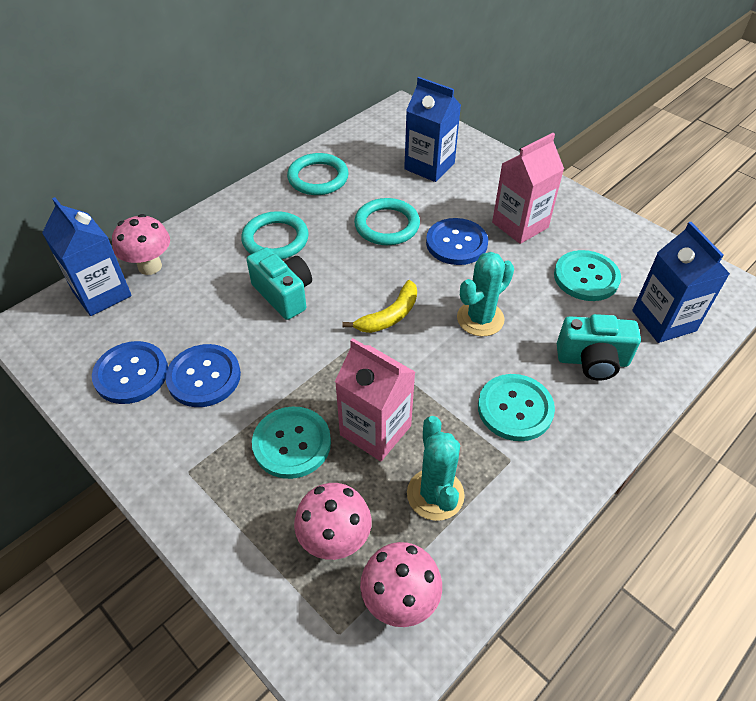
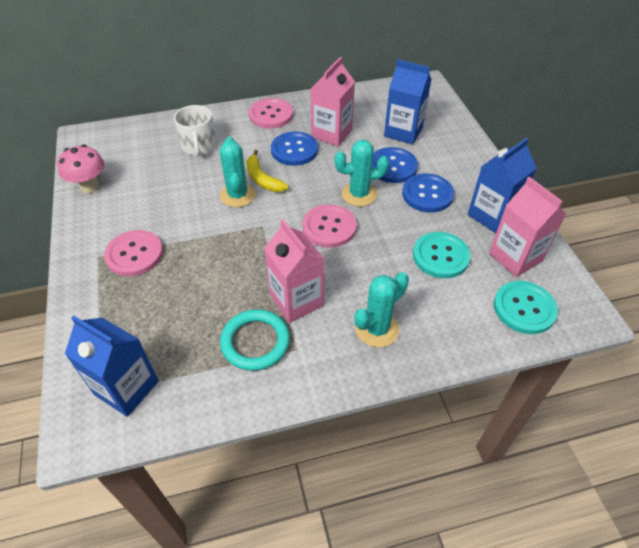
pink button: none = 0 -> [104,230,163,276] [249,98,293,129] [303,204,357,247] = 3
pink carton: [335,338,415,461] [492,133,564,244] = 2 -> [264,219,325,323] [311,57,355,146] [489,177,566,277] = 3
pink mushroom: [112,214,170,275] [294,483,372,560] [360,542,442,627] = 3 -> [57,145,105,193] = 1
turquoise button: [252,407,331,479] [478,374,555,441] [554,250,621,301] = 3 -> [413,232,471,278] [494,281,558,334] = 2
turquoise cactus: [407,416,465,521] [457,252,514,336] = 2 -> [219,137,255,207] [335,140,389,206] [355,272,409,347] = 3
turquoise camera: [246,247,312,320] [557,314,641,380] = 2 -> none = 0
turquoise ring: [241,211,309,259] [287,153,349,195] [354,198,420,245] = 3 -> [220,309,290,371] = 1
white mug: none = 0 -> [174,105,217,156] = 1

